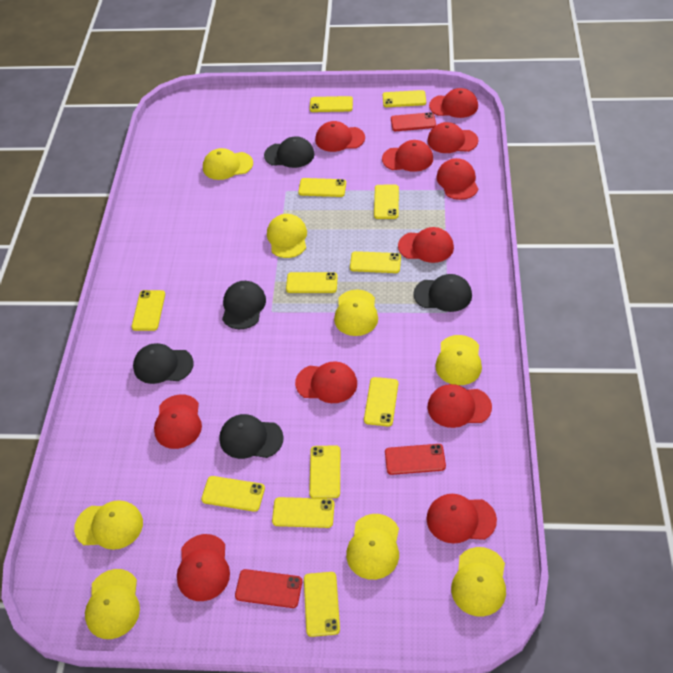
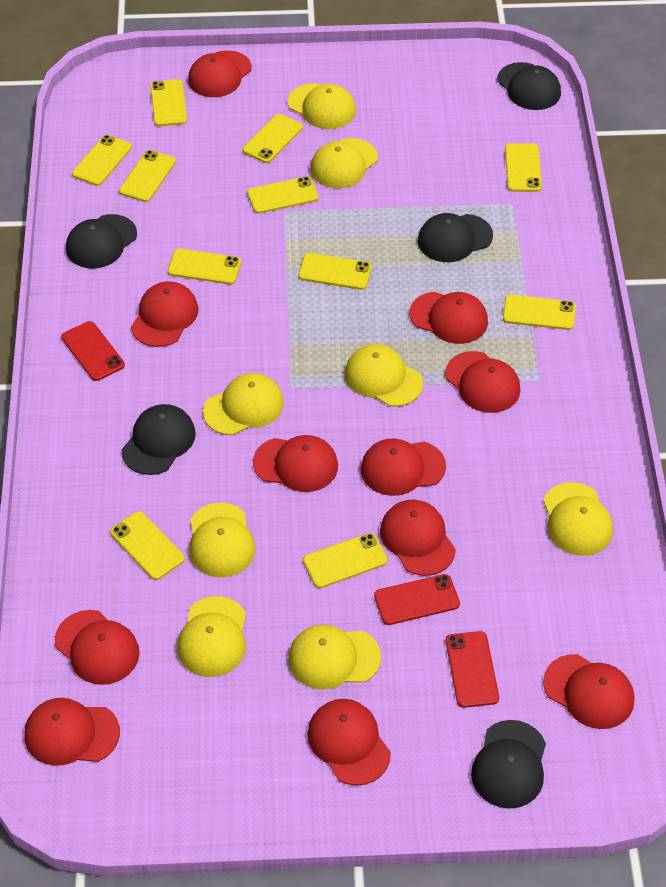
yellow phone: [132,290,165,331] [201,476,265,512] [272,497,334,528] [286,272,338,293] [298,178,346,197] [304,572,340,637] [309,445,340,498] [310,96,353,112] [350,251,401,273] [364,377,398,426] [374,185,399,219] [383,90,426,107] = 12 -> [72,135,132,186] [110,511,185,580] [119,150,176,202] [150,79,187,126] [168,249,241,284] [242,114,303,163] [247,176,319,214] [298,253,372,290] [303,533,388,588] [503,294,576,330] [505,143,542,192] = 11

